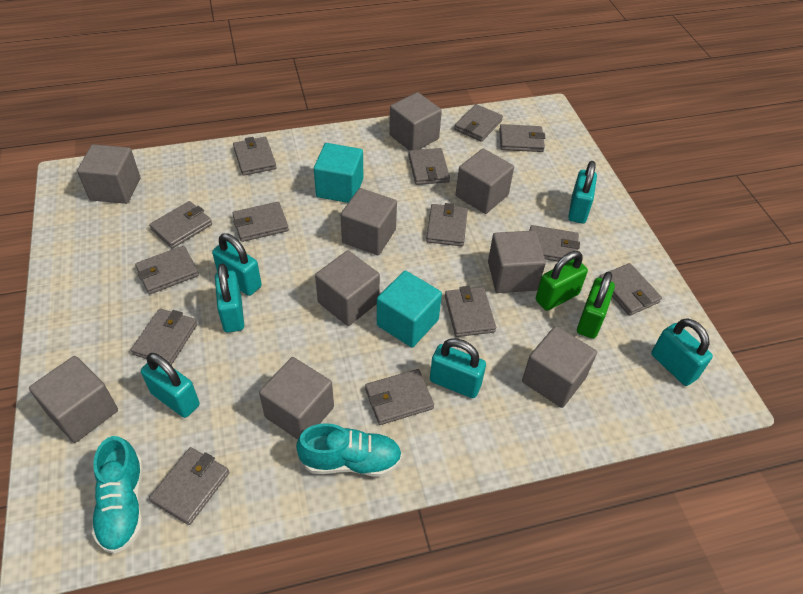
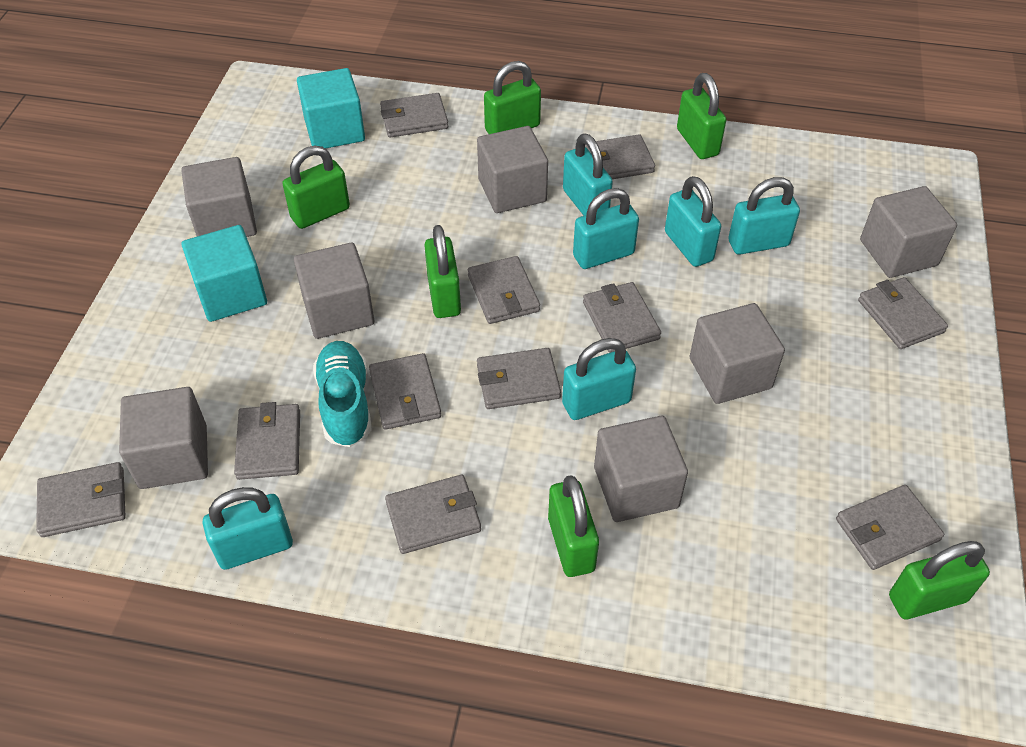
green padlock: [536,251,588,311] [577,271,615,339] = 2 -> [282,146,350,229] [424,225,461,318] [484,61,541,134] [548,475,599,577] [677,73,726,159] [889,541,990,619] = 6
grey cube: [29,356,118,443] [77,144,140,204] [259,357,334,440] [315,250,380,326] [341,188,397,255] [389,92,442,150] [456,148,514,214] [488,230,546,293] [522,326,597,408] = 9 -> [119,387,208,489] [181,157,257,237] [294,243,374,339] [477,126,548,213] [594,416,688,522] [690,303,785,404] [860,186,957,278] = 7
grey wallet: [131,308,197,365] [135,246,199,294] [149,201,212,249] [149,447,229,525] [232,202,289,242] [233,137,277,176] [365,369,434,425] [408,148,450,185] [426,203,468,246] [445,286,496,337] [454,104,503,142] [499,124,545,152] [529,225,580,262] [599,263,662,316] = 14 -> [36,462,126,537] [234,402,300,480] [369,353,441,430] [380,93,448,137] [385,475,481,554] [468,256,540,324] [477,348,561,409] [583,282,661,353] [585,134,655,179] [836,485,944,570] [858,277,948,349] = 11
turquoise shoe: [92,436,143,554] [296,423,402,477] = 2 -> [313,341,372,447] = 1

